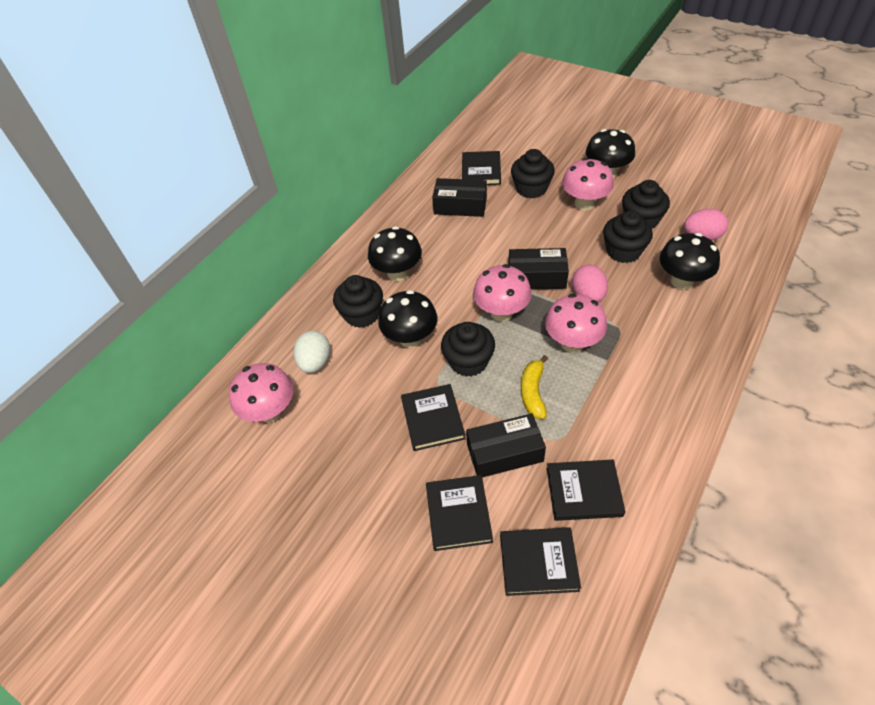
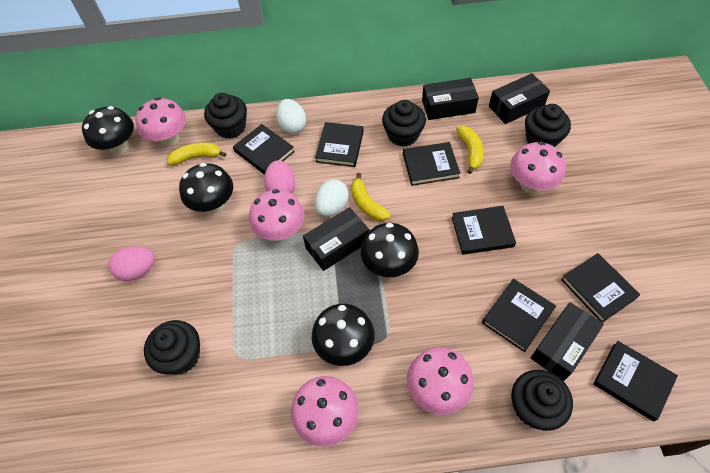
black book: [401,384,466,451] [426,475,493,551] [462,151,501,185] [500,527,581,596] [547,459,625,521] = 5 -> [233,124,295,175] [315,122,364,167] [403,142,460,186] [452,206,516,255] [482,279,556,352] [561,253,640,323] [593,341,678,421] = 7
black box: [432,178,487,217] [466,413,546,477] [509,248,569,289] = 3 -> [303,207,369,271] [422,78,479,120] [489,73,550,124] [531,302,604,381] = 4
pink mushroom: [229,363,293,423] [473,264,532,322] [545,294,607,353] [562,158,614,210] = 4 -> [135,97,186,146] [249,189,304,241] [291,376,359,447] [407,347,474,415] [510,141,566,193] = 5
white egg: [294,331,330,373] = 1 -> [276,99,306,134] [315,179,349,217] = 2
yellow banana: [521,355,548,419] = 1 -> [167,142,226,165] [351,173,391,221] [456,126,484,174] = 3

